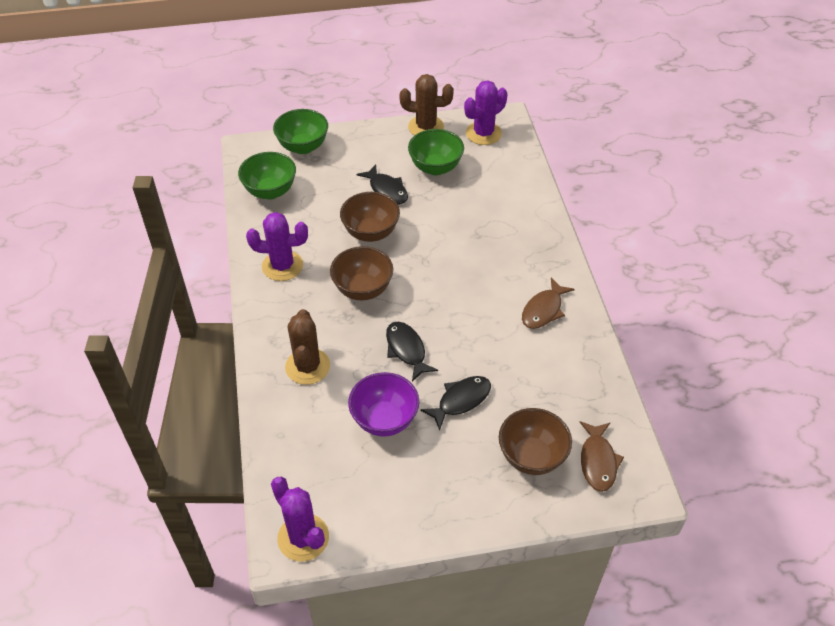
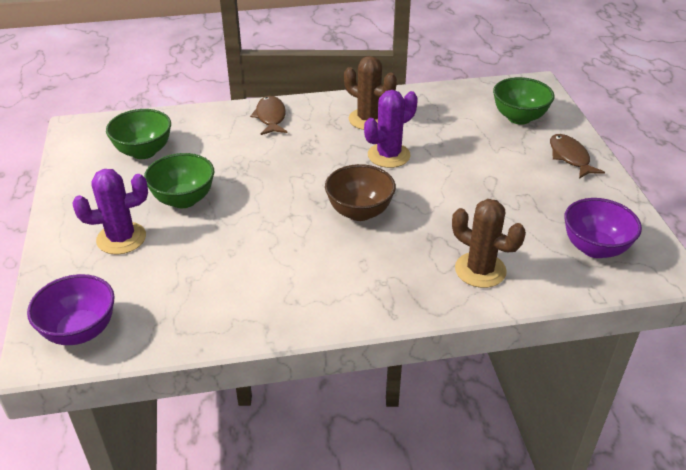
black fish: [356,164,408,204] [386,322,438,381] [420,376,491,431] = 3 -> none = 0
brown bowl: [330,246,393,300] [340,192,400,242] [499,408,572,475] = 3 -> [325,164,396,221] = 1
purple bowl: [348,372,419,437] = 1 -> [27,274,115,345] [564,198,642,258] = 2
purple cactus: [246,212,308,281] [271,477,329,561] [464,80,508,145] = 3 -> [72,169,148,255] [364,90,418,168] = 2

